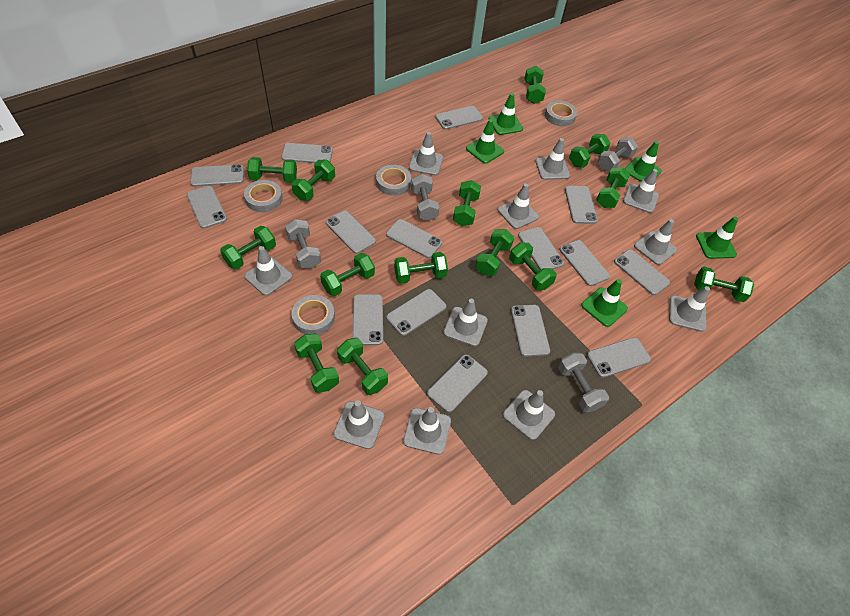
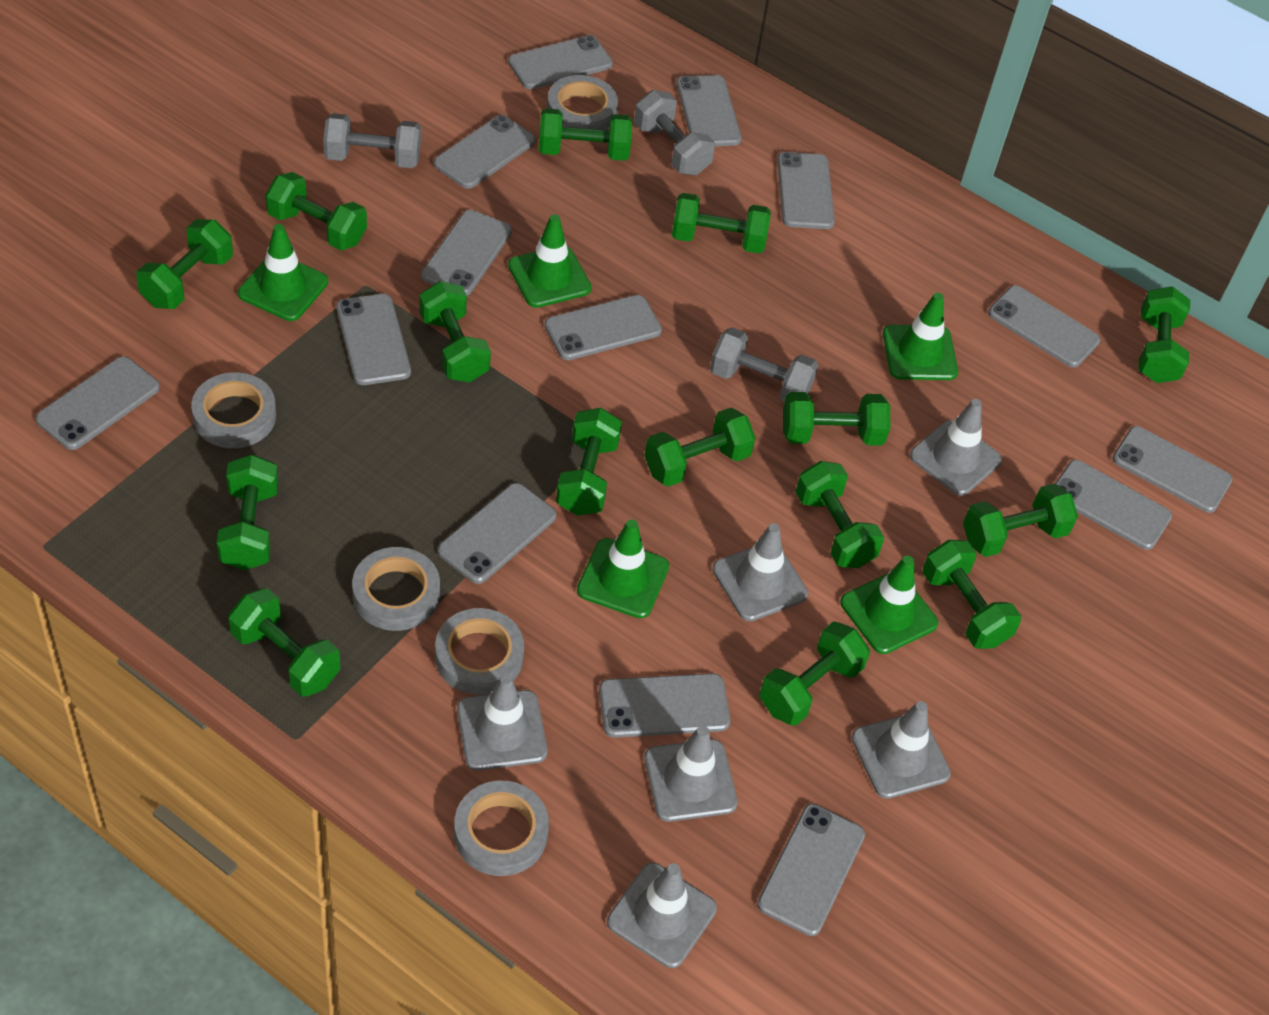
green dumbbell: [220,226,276,270] [247,157,297,183] [292,160,335,201] [294,334,339,393] [320,253,375,296] [337,338,388,395] [394,252,448,284] [453,180,481,226] [475,229,514,276] [509,243,557,290] [525,66,546,104] [569,134,611,168] [596,167,630,208] [694,267,754,302] = 14 -> [137,219,233,309] [217,454,278,570] [228,588,340,697] [265,172,367,251] [420,281,491,382] [539,108,632,161] [556,408,622,516] [644,408,756,487] [672,193,771,253] [759,621,870,726] [783,392,890,446] [795,461,884,568] [922,540,1021,649] [963,483,1078,557] [1138,287,1190,383] = 15
grey dumbbell: [285,219,321,269] [411,174,439,221] [558,353,609,412] [598,137,638,172] = 4 -> [323,113,421,168] [634,90,715,175] [710,327,818,402] = 3
grey phone: [187,186,227,228] [190,164,244,187] [281,143,333,163] [326,210,376,254] [353,294,383,345] [386,219,442,258] [386,289,446,336] [427,355,488,412] [435,106,483,130] [511,305,550,357] [518,227,564,270] [560,240,610,286] [565,186,598,224] [587,337,651,378] [614,249,670,295] = 15 -> [36,356,160,450] [336,294,411,385] [421,210,512,296] [434,115,536,189] [438,483,557,584] [508,35,613,89] [544,295,662,360] [599,673,730,738] [676,75,742,146] [757,804,865,936] [777,152,835,229] [988,285,1100,368] [1055,460,1172,550] [1112,426,1233,513] = 14
grey tape: [244,180,283,212] [291,295,335,335] [376,165,411,196] [545,100,577,127] = 4 -> [191,372,276,448] [352,547,440,631] [435,608,524,695] [454,781,549,876] [547,75,618,130] = 5
grey traffic cone: [244,246,292,296] [333,400,385,449] [403,407,451,455] [409,132,443,175] [443,299,488,346] [498,183,539,229] [503,390,555,440] [535,138,570,180] [623,169,659,213] [634,219,677,265] [669,286,710,332] = 11 -> [457,674,548,771] [607,863,717,968] [644,726,738,822] [713,523,808,621] [852,701,951,799] [910,399,1002,496] = 6

